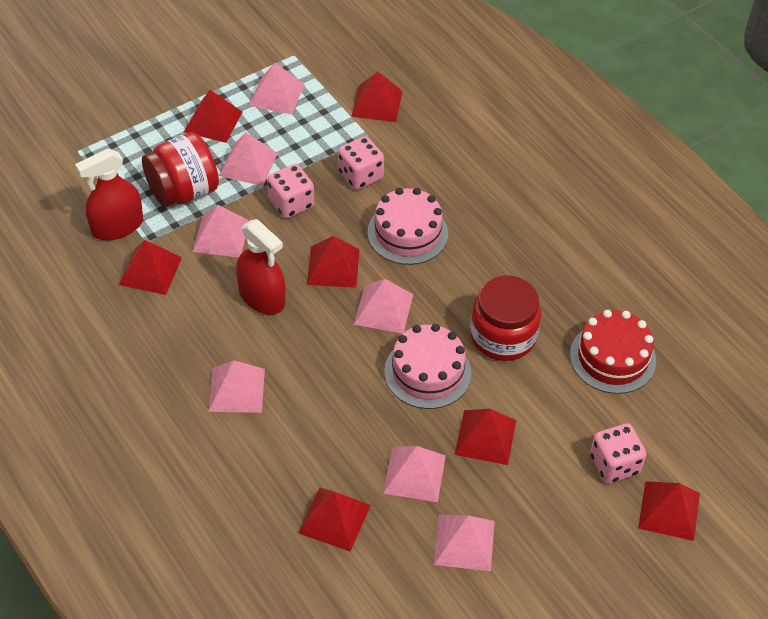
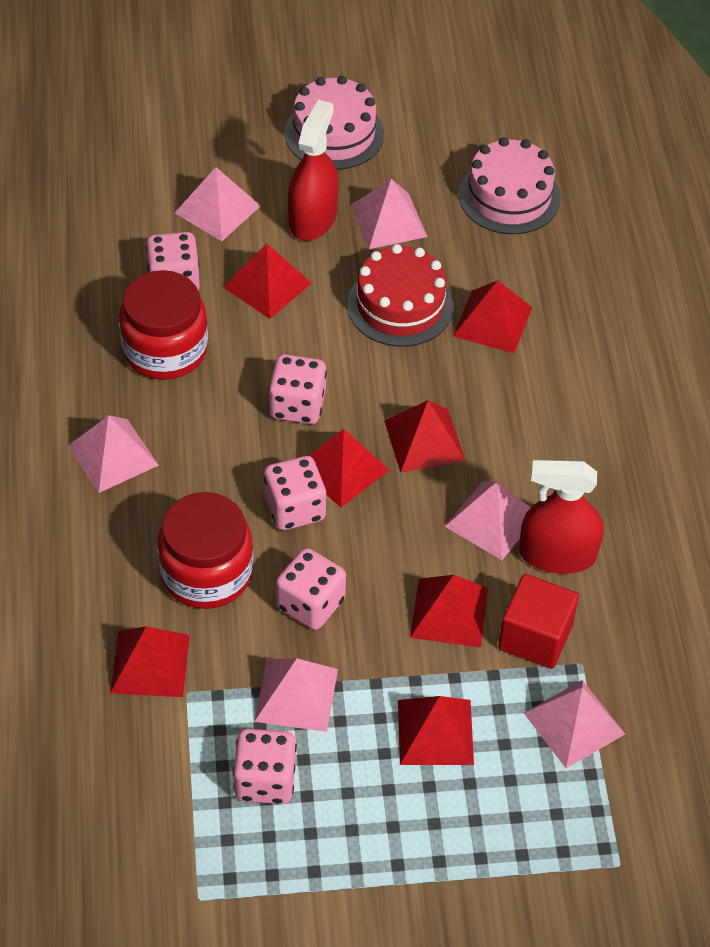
pink dice: [267,164,314,218] [338,136,384,190] [590,424,646,483] = 3 -> [146,232,200,291] [233,729,297,804] [264,456,327,530] [268,354,327,424] [276,548,346,630] = 5
pink pyramid: [192,205,249,258] [209,360,265,413] [219,133,278,186] [249,63,305,115] [354,279,413,334] [383,446,446,502] [434,515,495,571] = 7 -> [68,415,159,493] [175,167,260,241] [254,658,338,732] [351,179,428,249] [445,481,531,560] [524,680,625,768] = 6
red cube: none = 0 -> [498,574,579,669] = 1

